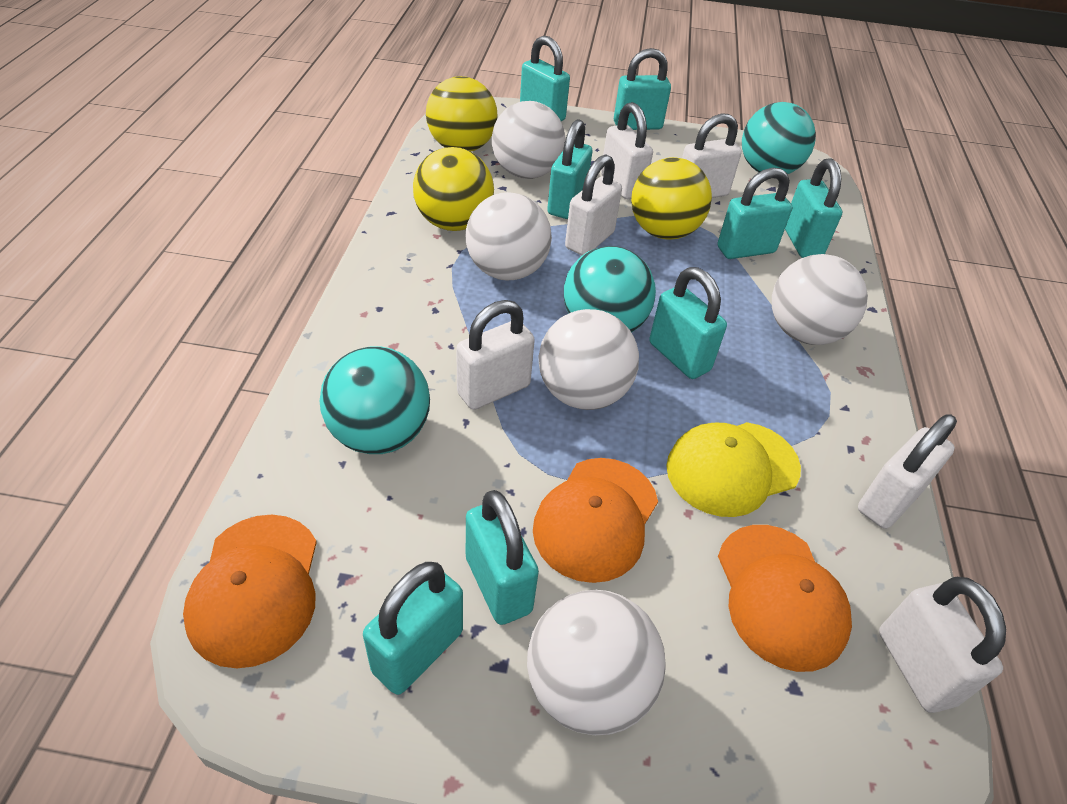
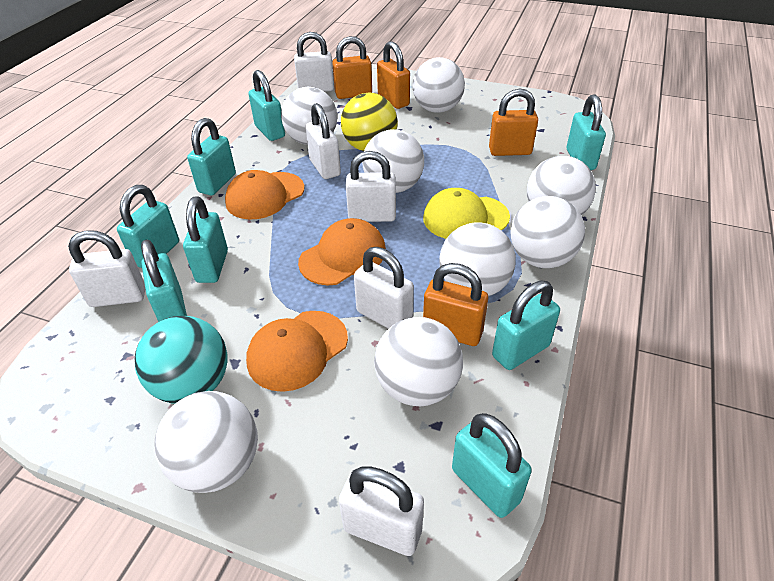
orange padlock: none = 0 -> [332,36,372,99] [377,41,410,109] [423,263,488,346] [489,89,538,156] = 4
turquoise ball: [320,346,430,454] [564,246,656,333] [742,102,816,174] = 3 -> [135,316,228,404] = 1
white ball: [466,192,552,281] [492,101,565,179] [527,590,665,735] [538,309,639,410] [772,254,868,345] = 5 -> [154,391,258,493] [281,87,337,145] [362,129,424,193] [374,317,463,406] [413,57,465,113] [439,222,516,297] [510,196,585,268] [527,156,596,215] = 8
yellow ball: [413,147,494,231] [426,76,498,151] [631,157,712,239] = 3 -> [341,93,398,151] = 1

